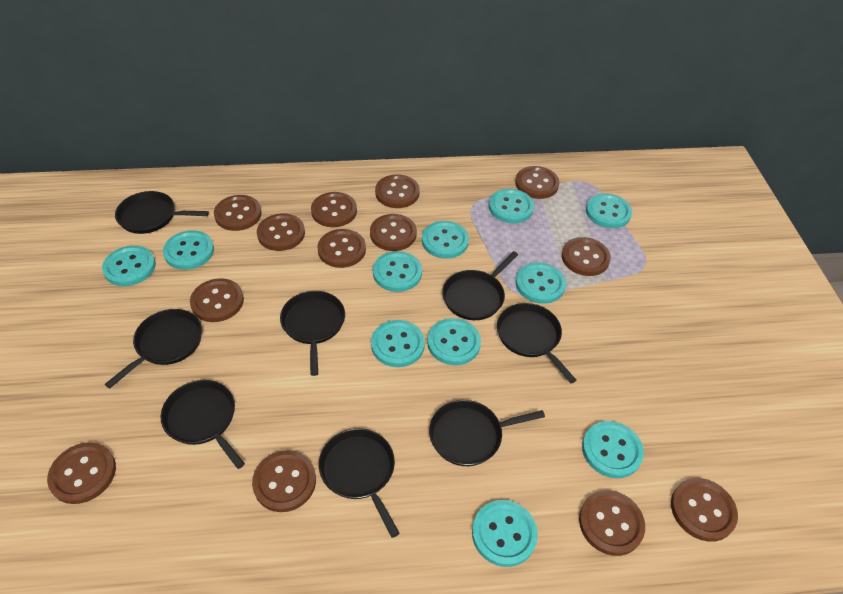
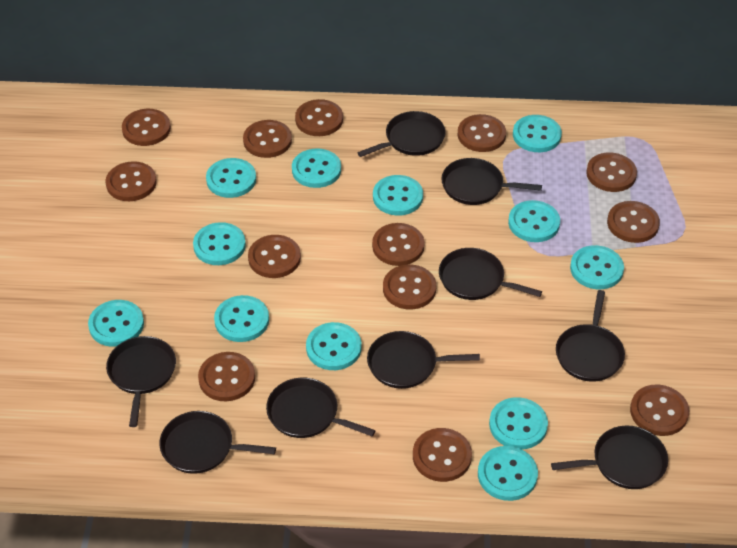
black pan: [105,309,202,388] [115,191,209,234] [161,380,245,469] [280,291,345,376] [319,428,400,538] [429,400,545,466] [442,251,518,320] [497,303,576,383] = 8 -> [106,336,176,427] [159,411,276,474] [266,378,376,438] [357,111,446,157] [367,331,480,389] [439,248,542,300] [441,158,542,205] [551,425,668,489] [556,290,625,382] = 9
turquoise button: [102,245,156,286] [163,230,214,270] [371,320,425,367] [373,251,422,292] [422,221,469,259] [427,318,481,365] [472,500,538,567] [489,189,534,223] [516,262,566,304] [582,421,644,478] [586,193,632,228] = 11 -> [88,300,144,347] [193,222,246,265] [206,158,256,198] [214,295,269,342] [292,148,341,188] [306,322,362,370] [373,175,423,216] [478,446,538,501] [489,397,548,449] [508,200,560,242] [513,115,562,152] [570,245,624,289] = 12

